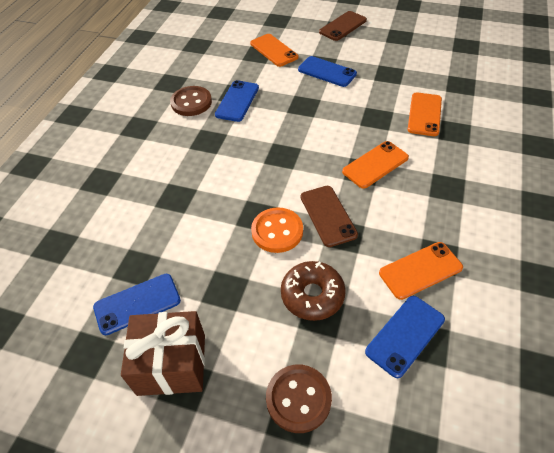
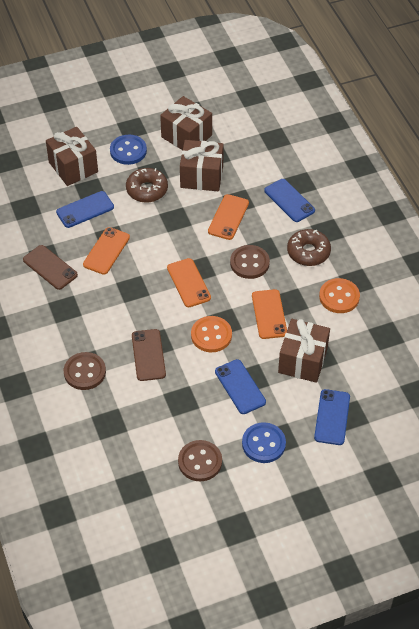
blue button: none = 0 -> [110,135,147,165] [242,422,286,463] = 2
brown button: [170,86,212,116] [266,365,332,433] = 2 -> [64,352,106,390] [178,440,222,481] [230,245,270,279] = 3
brown donut: [281,261,346,321] = 1 -> [126,168,168,203] [287,229,331,266] = 2
brown gift: [121,311,205,396] = 1 -> [46,127,98,186] [160,96,212,150] [180,140,224,191] [278,319,330,383] = 4
orange button: [251,208,303,253] = 1 -> [191,316,232,352] [319,278,360,313] = 2

